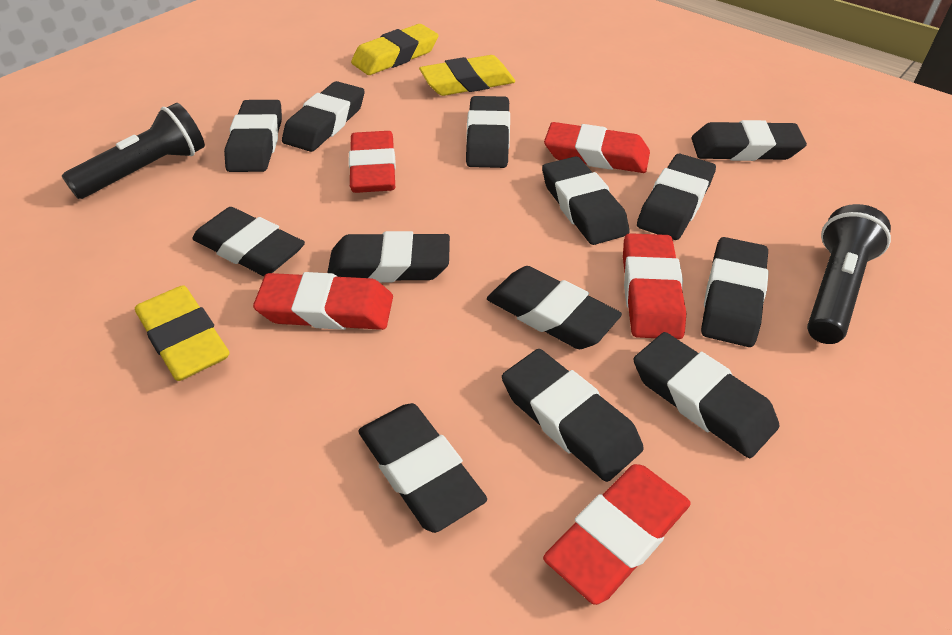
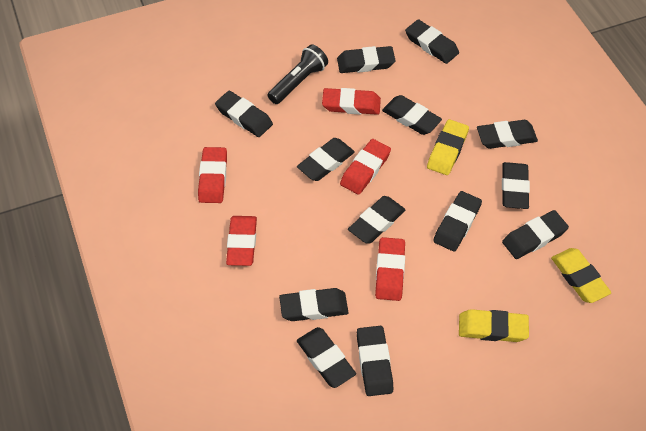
black flashlight: [62,103,205,199] [807,204,891,344] = 2 -> [268,44,328,104] = 1

